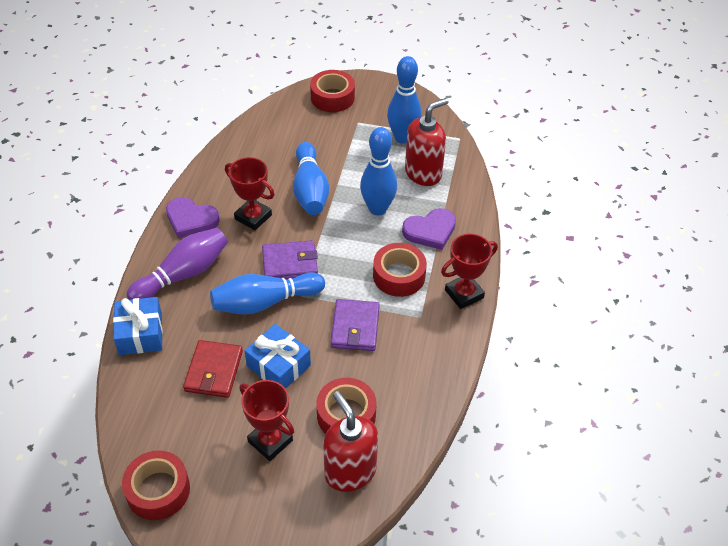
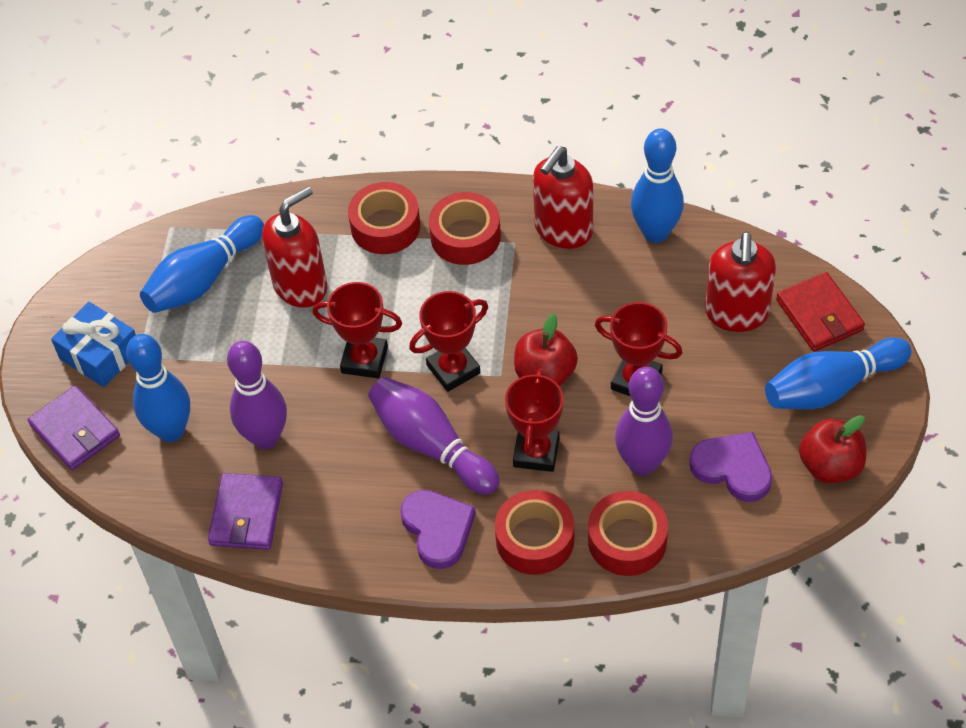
blue gift: [113,297,163,355] [244,324,311,389] = 2 -> [51,302,136,387] = 1
purple bowling pin: [126,228,228,300] = 1 -> [227,341,287,449] [368,377,500,495] [615,367,673,476] = 3
red apple: none = 0 -> [514,314,578,386] [799,415,866,484] = 2
red soap dispenser: [323,391,378,492] [405,98,449,186] = 2 -> [262,186,327,308] [533,146,593,249] [705,232,776,332] = 3
red trophy: [225,157,275,230] [239,380,294,461] [441,234,498,309] = 3 -> [312,282,402,378] [409,291,488,392] [505,368,563,472] [595,302,682,396] = 4

